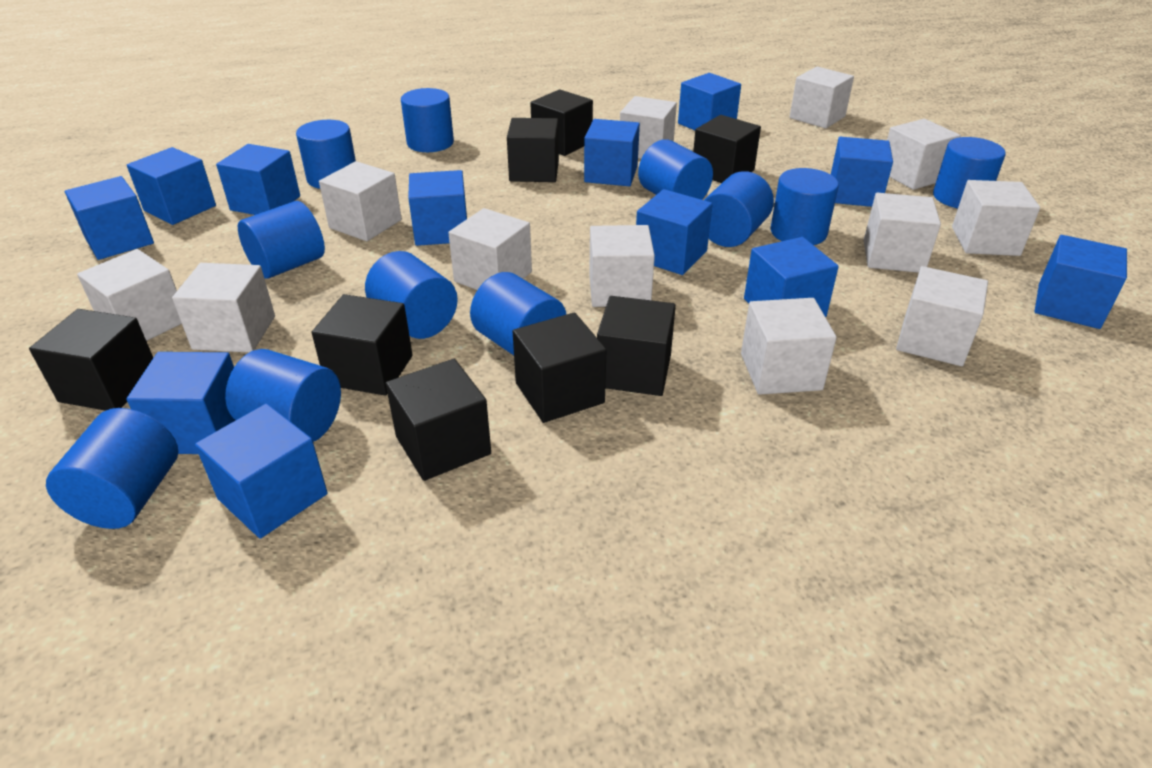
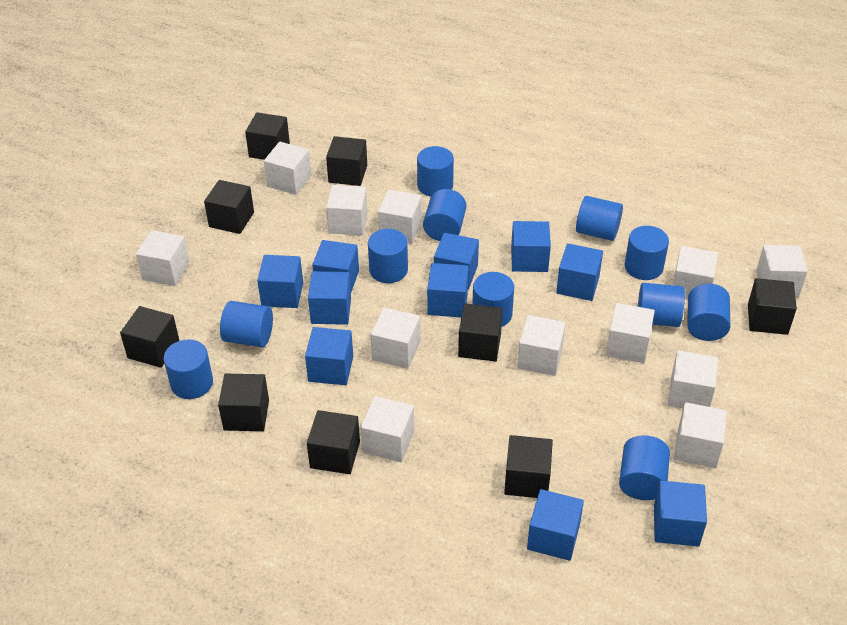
black cube: [29,309,153,411] [312,294,413,396] [386,359,491,481] [507,118,559,182] [513,312,607,423] [530,89,593,156] [597,296,676,396] [693,115,761,183] = 8 -> [120,306,180,368] [204,180,254,234] [218,374,269,431] [245,112,290,160] [307,410,360,474] [326,136,367,186] [458,304,503,361] [504,435,553,498] [748,278,797,335] = 9
blue cube: [65,176,154,260] [126,352,235,454] [127,147,216,225] [195,403,328,539] [216,144,300,215] [408,170,467,246] [584,119,640,186] [636,189,713,275] [678,73,741,130] [744,237,839,317] [831,137,893,207] [1035,235,1127,329] = 12 -> [257,255,303,308] [305,327,353,385] [308,271,351,325] [312,240,359,292] [427,263,469,317] [434,233,479,289] [511,221,551,272] [527,489,584,561] [556,243,603,301] [654,481,707,547] = 10

